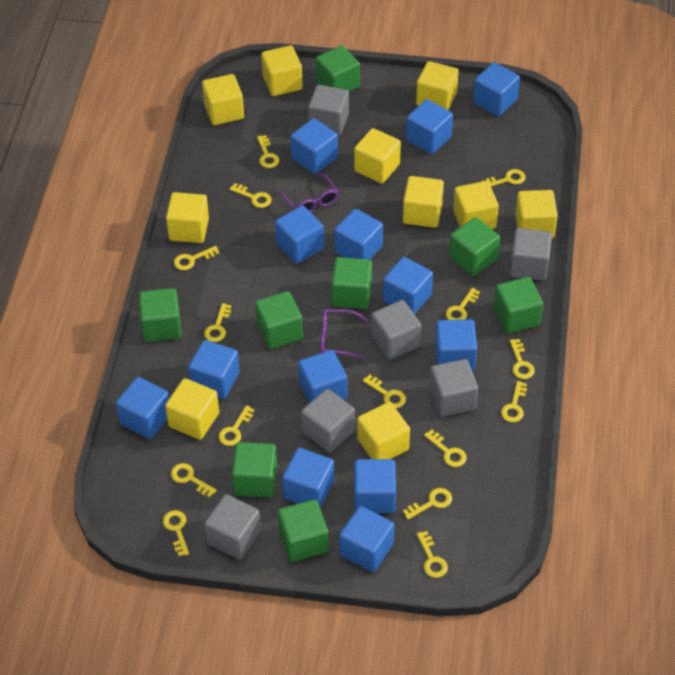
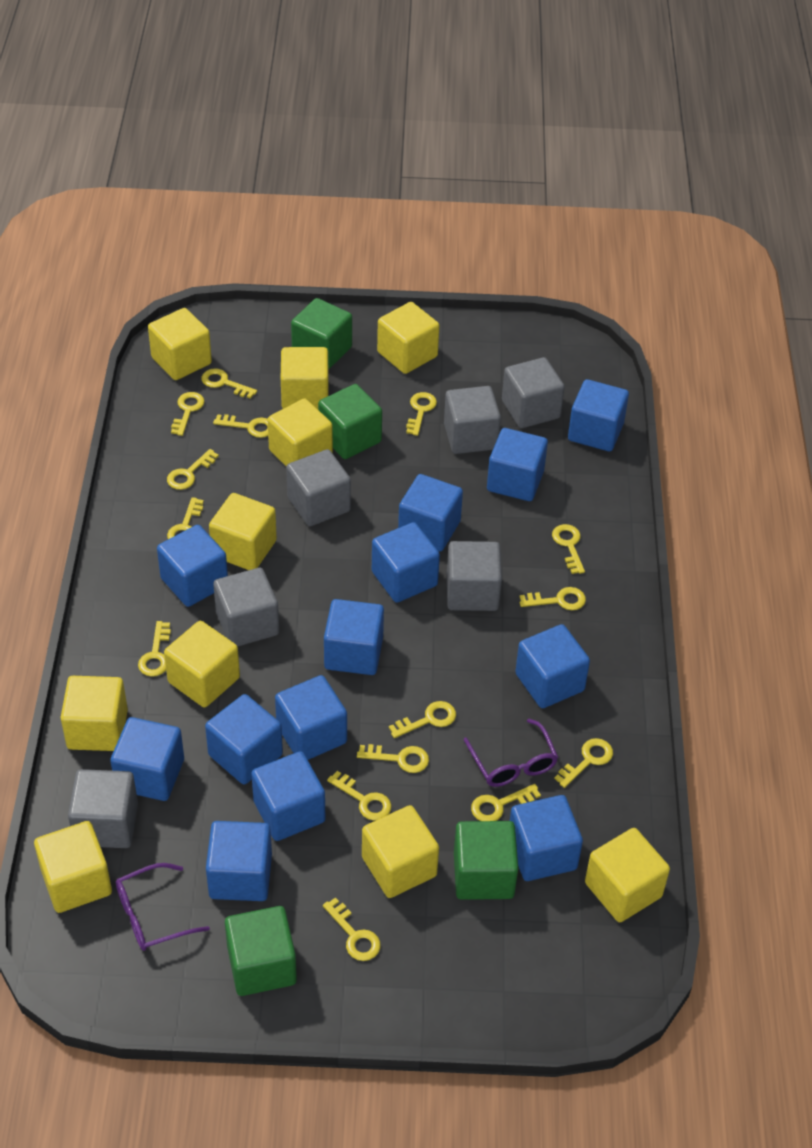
green cube: [139,288,182,342] [232,442,277,498] [255,291,303,349] [278,499,329,562] [316,46,360,92] [332,257,372,309] [449,217,500,276] [494,277,543,334] = 8 -> [225,906,297,996] [291,298,352,369] [318,384,382,459] [454,821,518,900] = 4

